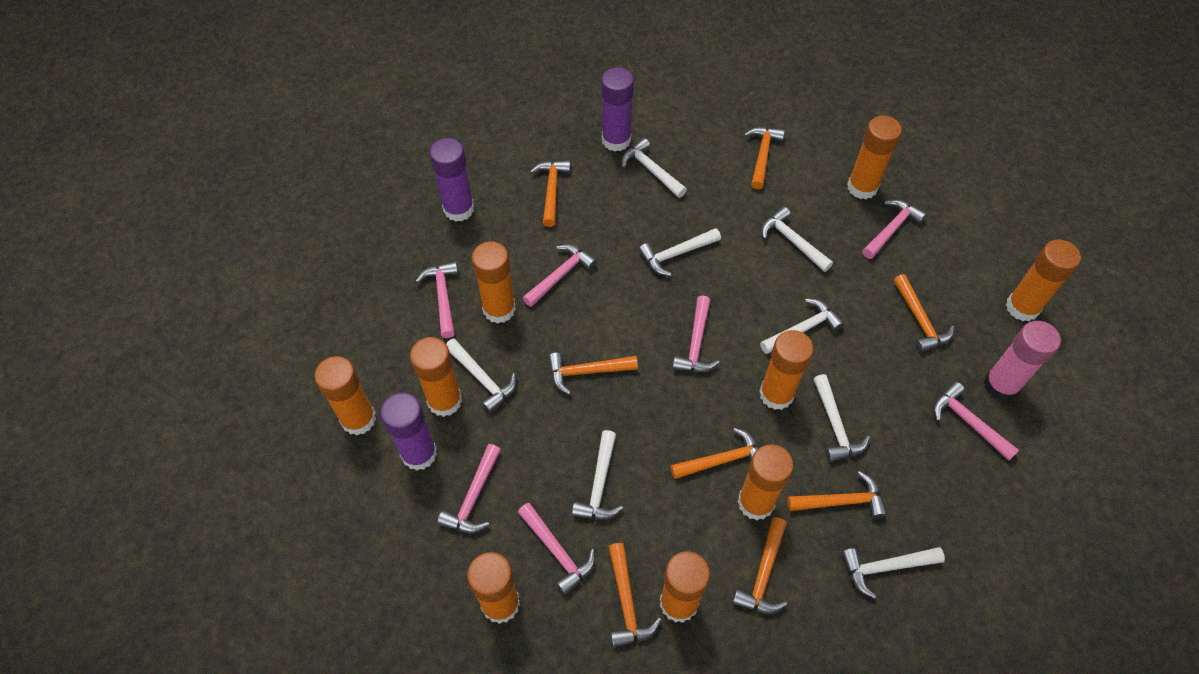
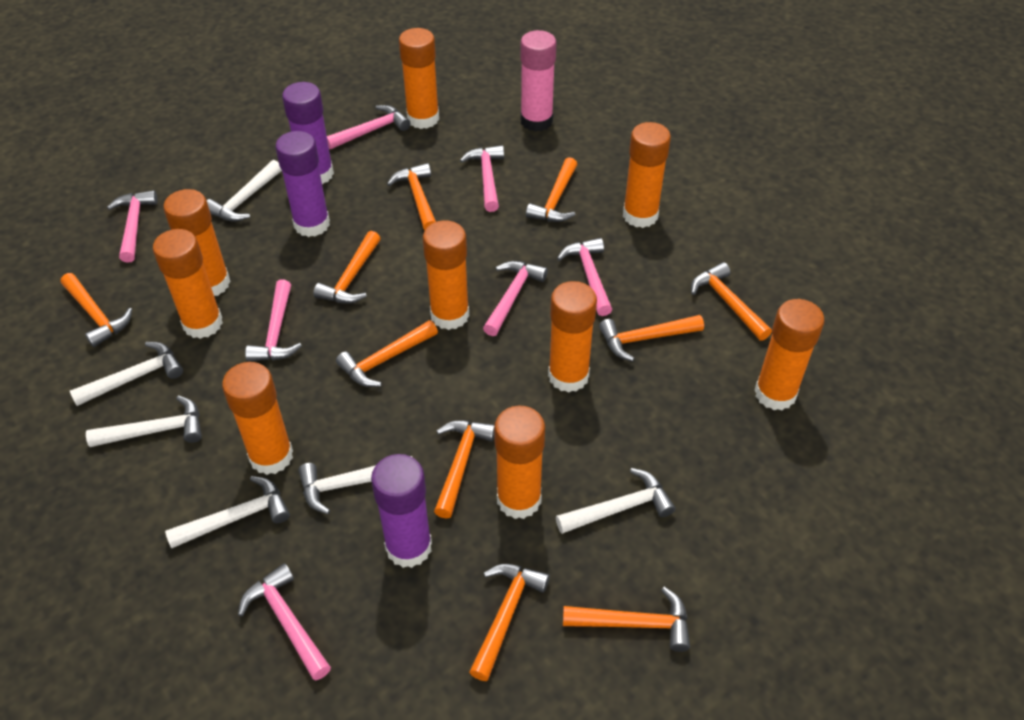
orange hammer: [530,161,571,227] [548,352,638,395] [609,543,661,648] [671,428,758,479] [732,517,787,614] [744,127,785,190] [787,471,887,519] [894,274,954,352] = 8 -> [60,273,132,347] [313,231,381,304] [336,320,438,387] [387,163,436,230] [434,420,495,519] [469,564,550,681] [526,157,577,222] [563,587,690,652] [599,315,704,362] [691,262,772,341] = 10
white hammer: [446,339,516,413] [572,430,623,520] [621,138,687,198] [639,228,721,276] [760,299,844,354] [761,207,833,272] [814,374,870,462] [841,547,945,599] = 8 -> [70,342,183,406] [86,395,202,447] [165,476,290,548] [207,160,282,222] [298,456,412,514] [556,468,676,534] = 6

